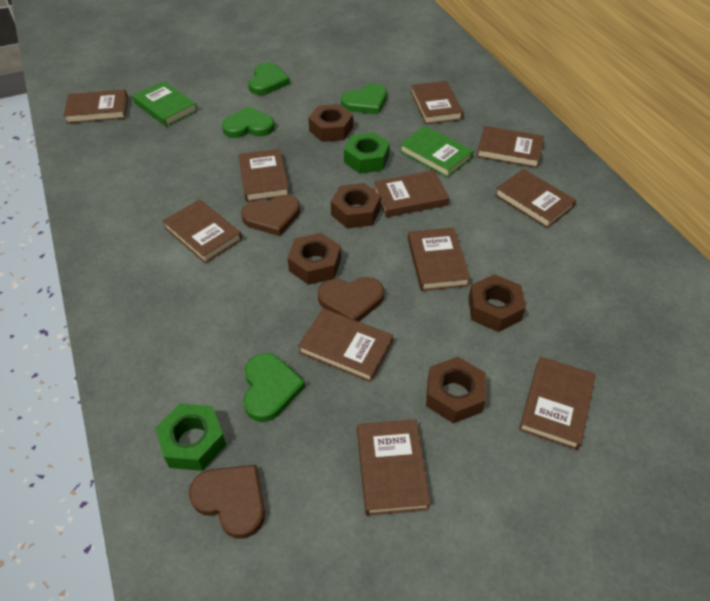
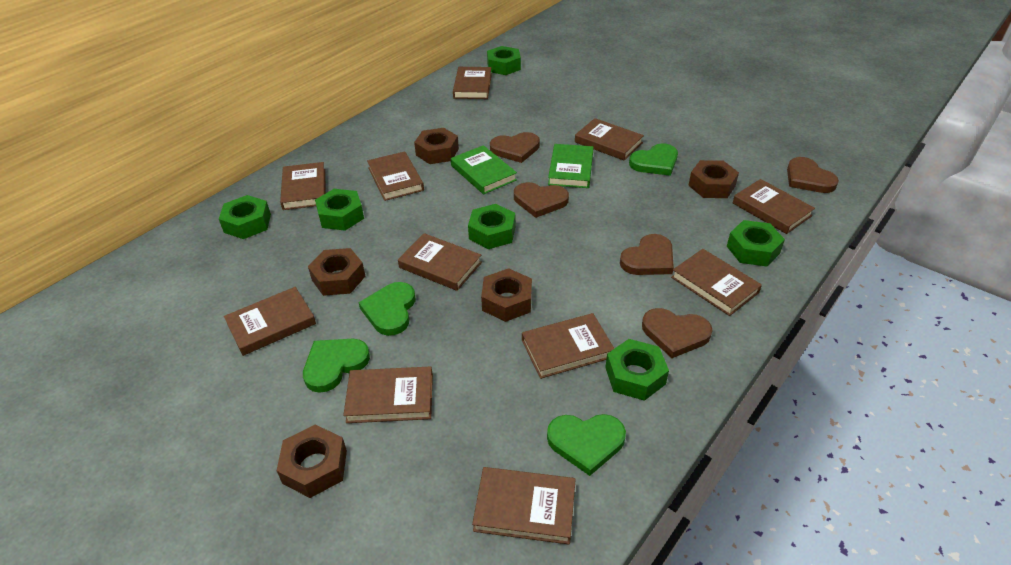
brown heart: [189,465,265,539] [241,195,300,236] [318,277,384,322] = 3 -> [490,132,540,163] [514,182,569,218] [620,234,674,275] [642,308,712,358] [787,157,839,193] = 5
green nut: [155,404,226,471] [344,132,390,174] = 2 -> [219,195,271,239] [315,189,364,231] [468,204,515,249] [487,46,521,75] [605,339,669,401] [727,220,785,267] = 6

